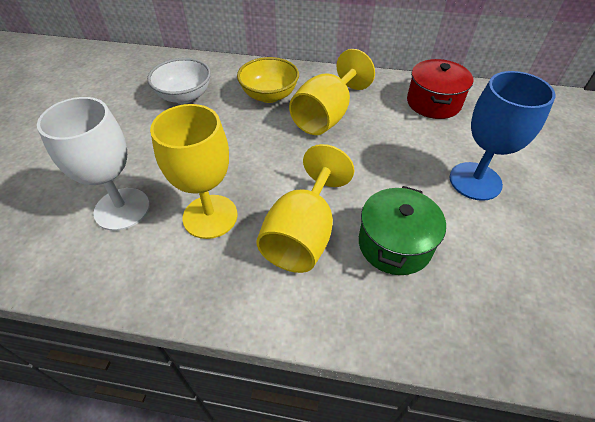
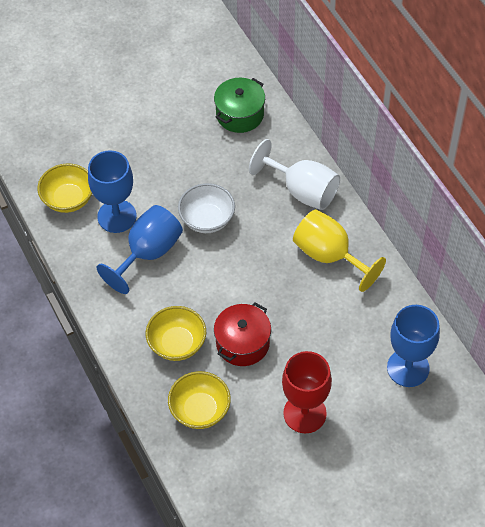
blue goblet: [450,71,555,201] = 1 -> [88,150,137,233] [97,205,183,294] [387,305,440,387] = 3
red goblet: none = 0 -> [282,351,332,433] = 1
yellow bowl: [237,57,299,103] = 1 -> [37,163,92,213] [146,306,206,361] [168,371,231,429] = 3
yellow goblet: [150,104,238,239] [256,144,354,273] [289,49,375,135] = 3 -> [293,210,386,292] = 1

